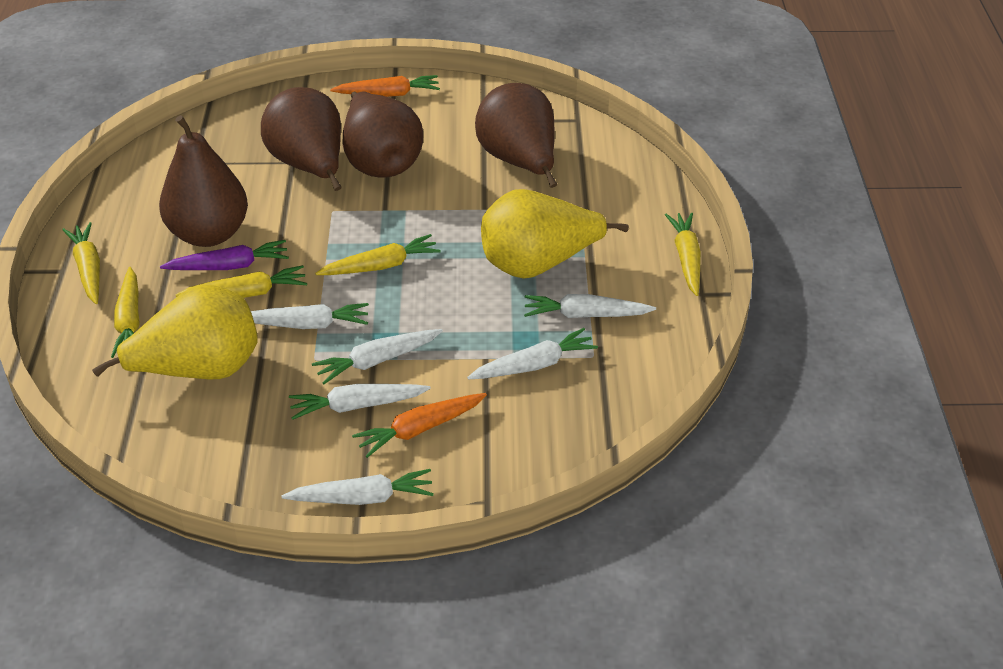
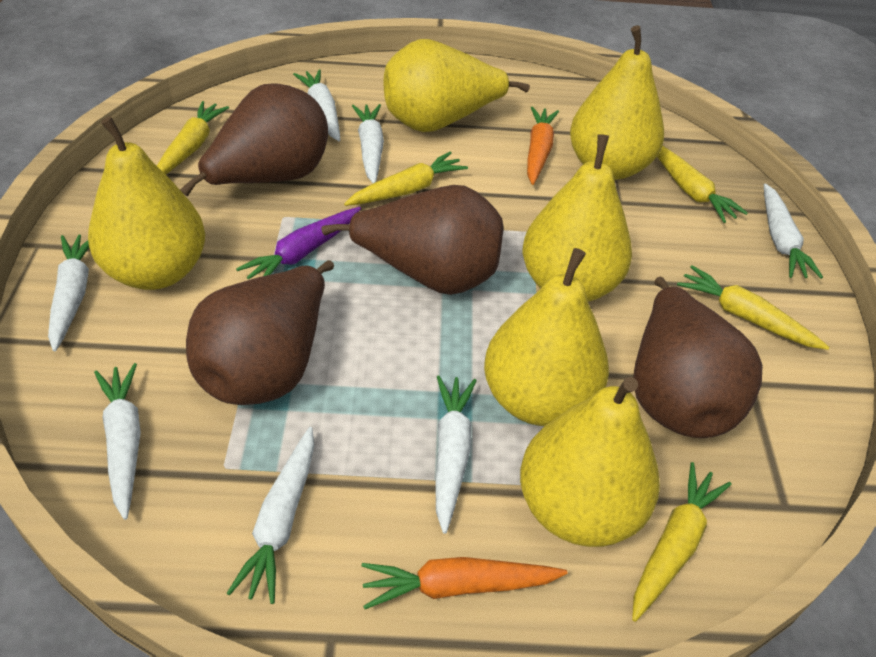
white carrot: [251,303,369,329] [281,469,434,505] [289,384,431,420] [312,329,443,384] [467,328,598,379] [524,294,656,318] = 6 -> [48,234,89,351] [94,363,141,520] [226,427,315,604] [293,69,340,141] [352,104,384,183] [435,375,477,534] [764,183,823,279] = 7
yellow pear: [92,284,257,379] [481,189,629,279] = 2 -> [88,116,205,290] [384,39,530,132] [484,248,609,426] [520,377,660,547] [523,134,632,302] [570,26,664,180] = 6

